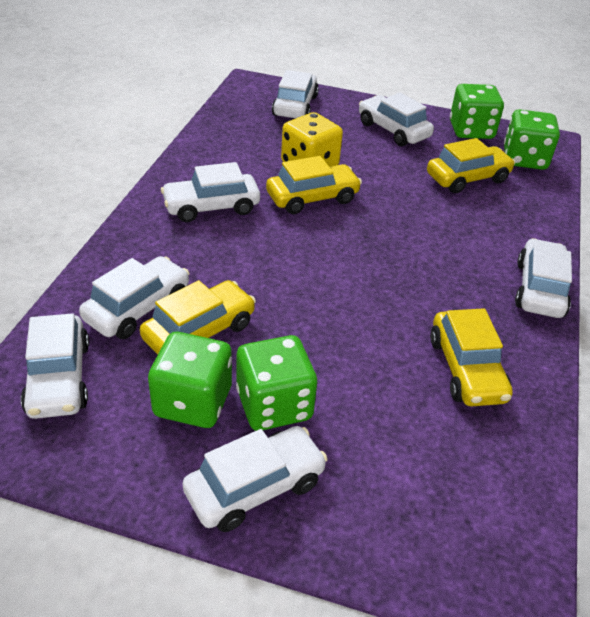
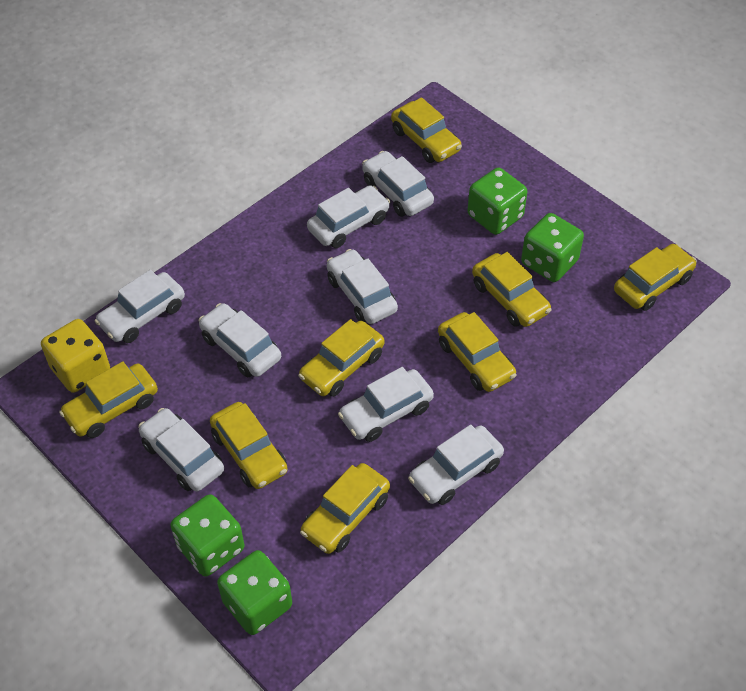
white car: [21,313,89,419] [79,256,189,339] [161,162,260,222] [182,426,328,532] [272,70,319,118] [359,93,434,146] [515,238,572,318] = 7 -> [95,270,185,343] [138,408,224,492] [198,303,281,378] [307,185,390,248] [327,249,398,324] [338,367,434,442] [362,151,434,217] [408,424,504,505] = 8
yellow car: [140,280,256,355] [266,156,362,214] [427,138,515,193] [430,308,513,406] = 4 -> [59,361,158,438] [210,402,288,489] [298,319,385,397] [300,463,390,554] [391,97,462,163] [438,312,517,392] [472,252,551,327] [614,244,697,311] = 8

